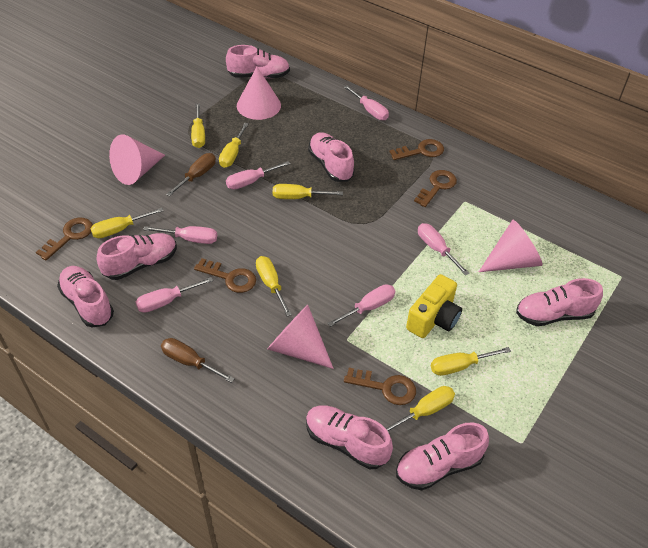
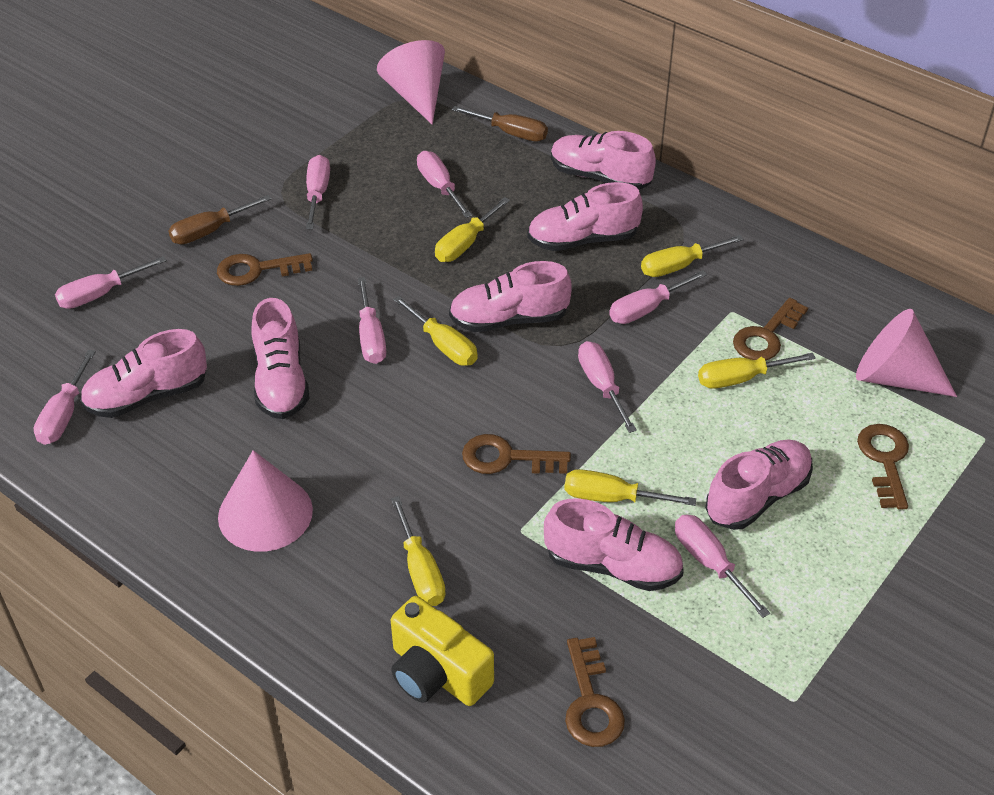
pink cone: [109,134,165,185] [237,67,281,120] [268,305,334,369] [479,220,543,272] = 4 -> [218,450,313,552] [377,40,445,125] [856,309,957,397] = 3
pink screwdriver: [136,277,213,313] [143,226,217,244] [226,161,290,189] [327,284,395,327] [344,85,389,120] [418,223,469,275] = 6 -> [34,350,96,445] [55,256,167,309] [306,155,330,229] [358,277,386,364] [417,151,472,218] [578,341,637,433] [609,270,707,324] [675,514,770,618] = 8
yellow screwdriver: [90,208,164,238] [191,103,205,148] [219,123,249,168] [256,256,292,316] [273,184,343,199] [385,386,455,433] [431,347,511,376] = 7 -> [391,496,446,606] [393,296,478,366] [435,197,510,262] [564,469,696,506] [641,235,744,277] [698,353,816,389] = 6

